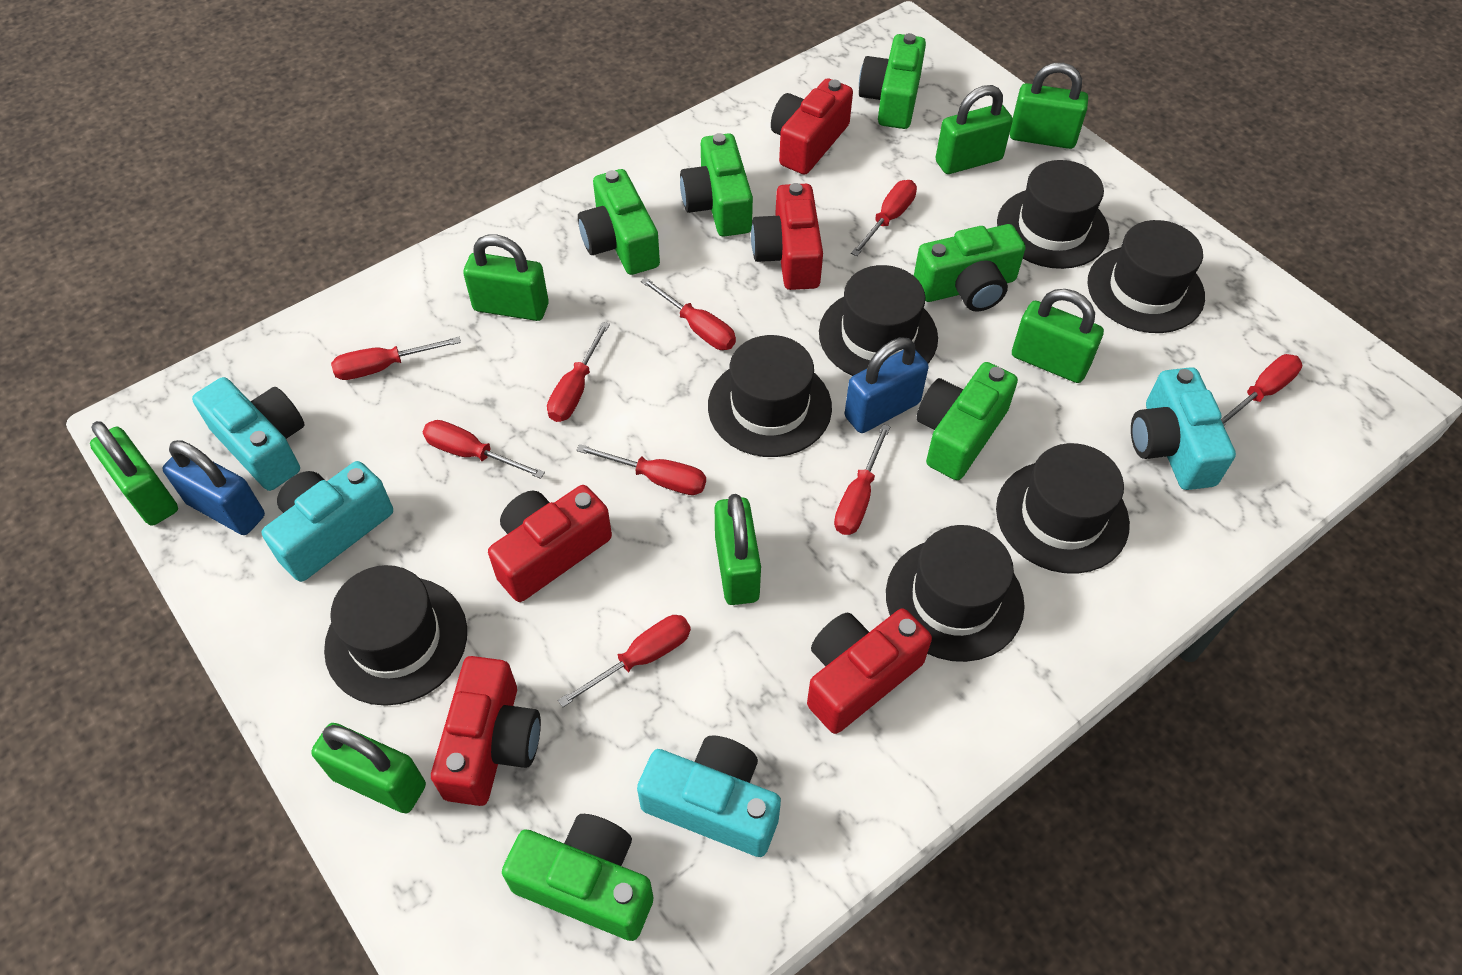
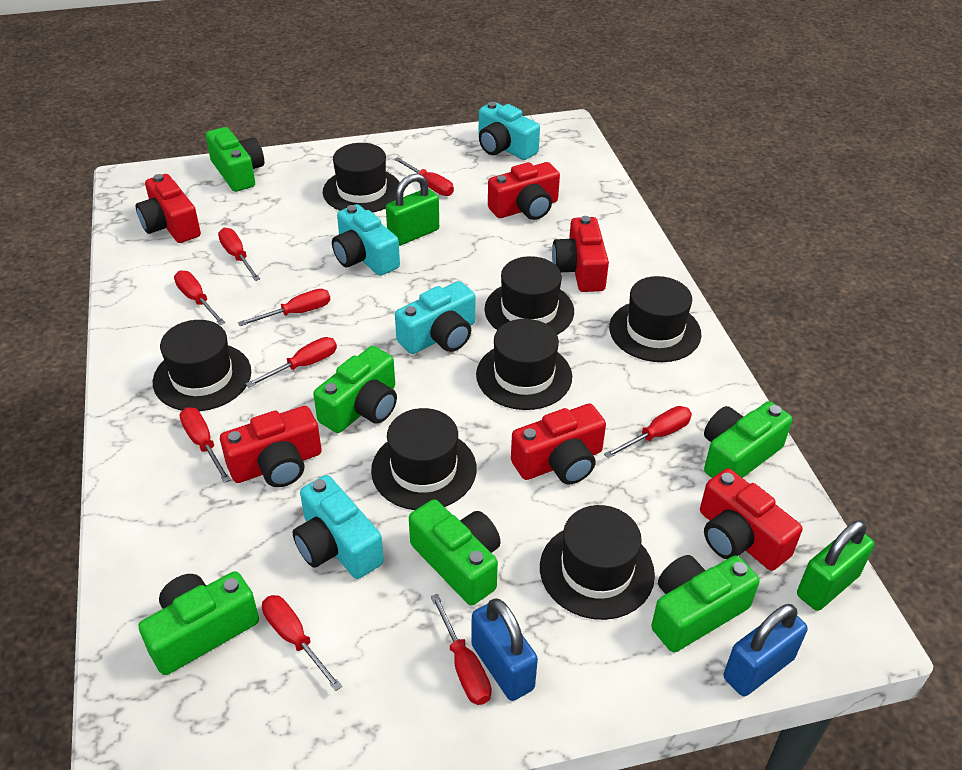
green padlock: [90,421,178,526] [311,723,426,813] [463,235,549,321] [715,494,761,605] [936,85,1013,174] [1010,63,1088,149] [1012,289,1104,383] = 7 -> [386,173,439,246] [797,520,875,611] = 2
red camera: [431,656,541,806] [488,485,612,602] [751,183,823,290] [771,78,853,175] [807,608,932,734] = 5 -> [136,174,201,243] [220,406,322,487] [488,162,560,220] [511,404,606,484] [552,216,609,292] [700,468,802,571] = 6

